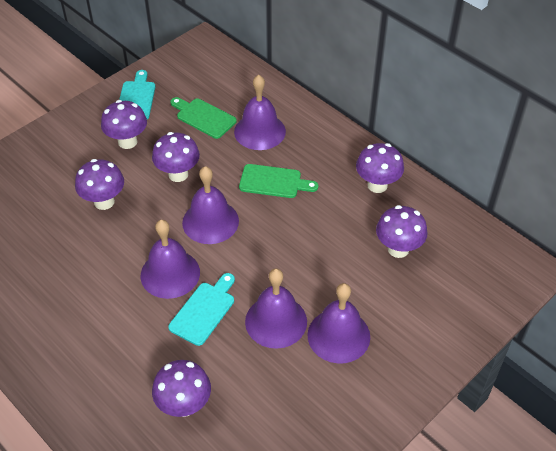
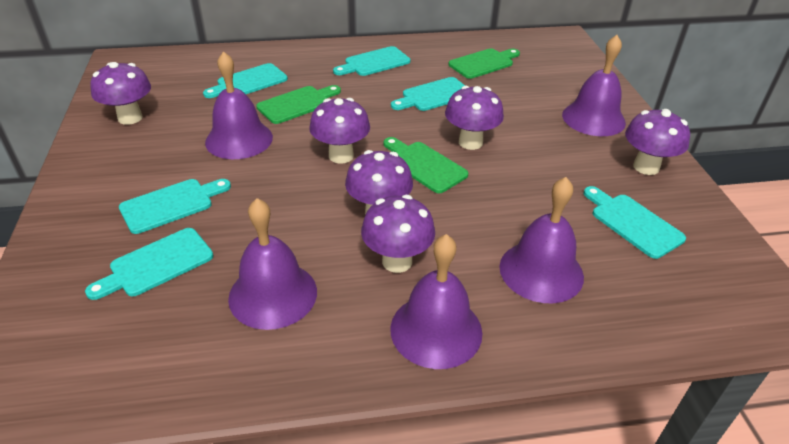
green cutting board: [170,97,237,139] [239,164,318,198] = 2 -> [256,85,341,124] [383,137,468,193] [448,48,520,79] = 3
turquoise cutting board: [119,70,155,119] [168,273,235,346] = 2 -> [85,228,213,300] [119,179,231,234] [203,63,288,98] [333,46,410,76] [391,77,465,111] [583,186,686,259] = 6

